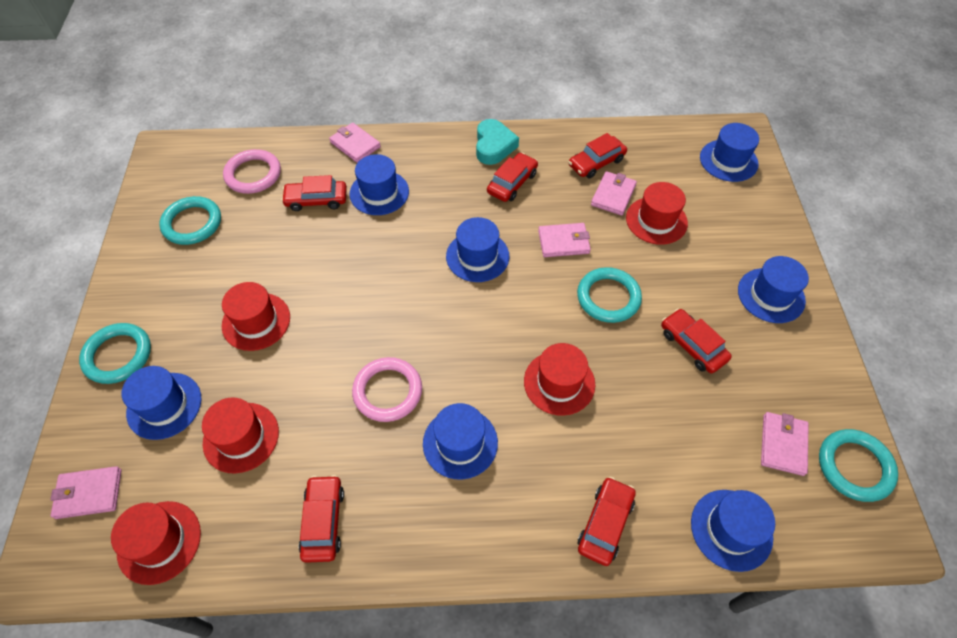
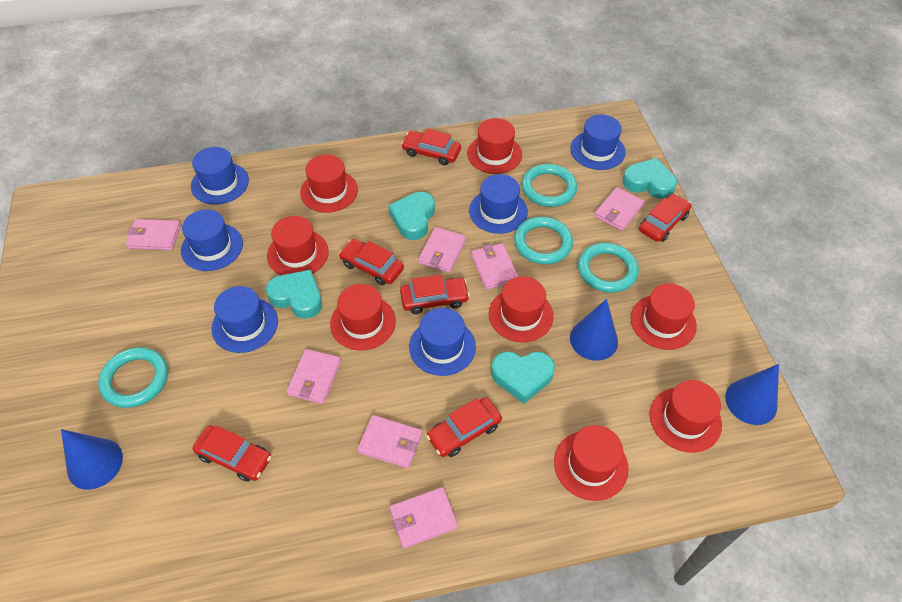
blue cone: none = 0 -> [61,429,123,490] [570,299,618,361] [725,364,779,425] = 3
blue hat: [122,366,201,440] [349,154,409,215] [423,403,498,479] [446,217,509,282] [691,490,775,572] [700,123,759,182] [738,256,809,323] = 7 -> [181,209,243,271] [191,147,249,205] [211,286,278,353] [409,308,476,376] [469,174,528,234] [570,115,626,170] = 6
pink ring: [223,149,281,194] [352,357,422,422] = 2 -> none = 0
pink wallet: [50,466,122,519] [329,123,381,163] [538,223,591,257] [591,171,637,216] [761,412,809,476] = 5 -> [126,219,181,250] [286,349,341,404] [357,415,422,469] [390,487,458,548] [418,227,466,273] [471,243,519,290] [594,187,644,231] = 7
red hat: [111,501,201,585] [202,398,279,474] [222,282,290,351] [524,343,595,416] [626,182,688,245] = 5 -> [267,216,329,275] [300,154,358,213] [330,284,396,351] [467,118,522,174] [489,276,554,342] [554,425,629,501] [630,283,697,350] [650,380,722,453] = 8
turquoise heart: [476,119,519,165] = 1 -> [266,270,322,319] [388,192,435,240] [491,352,555,404] [622,158,677,199] = 4

